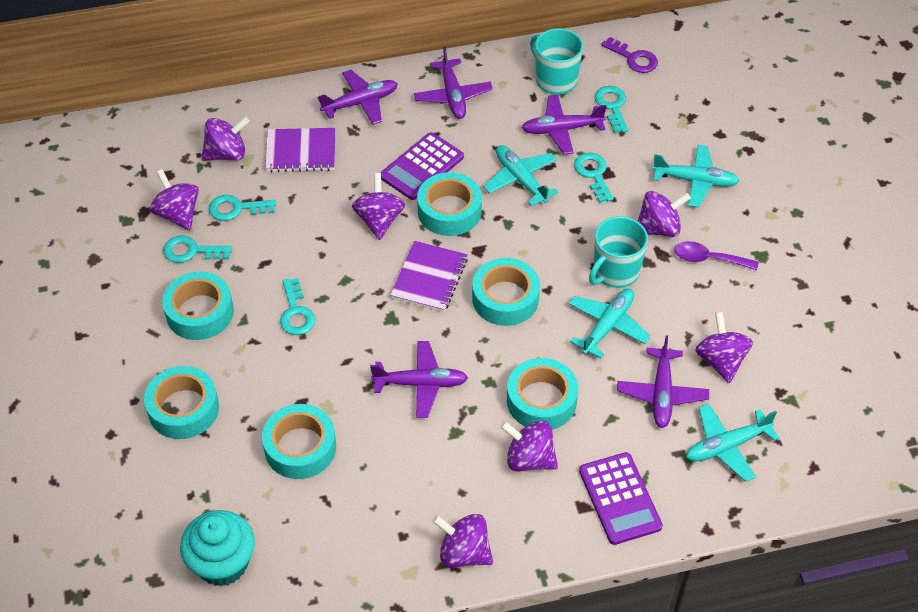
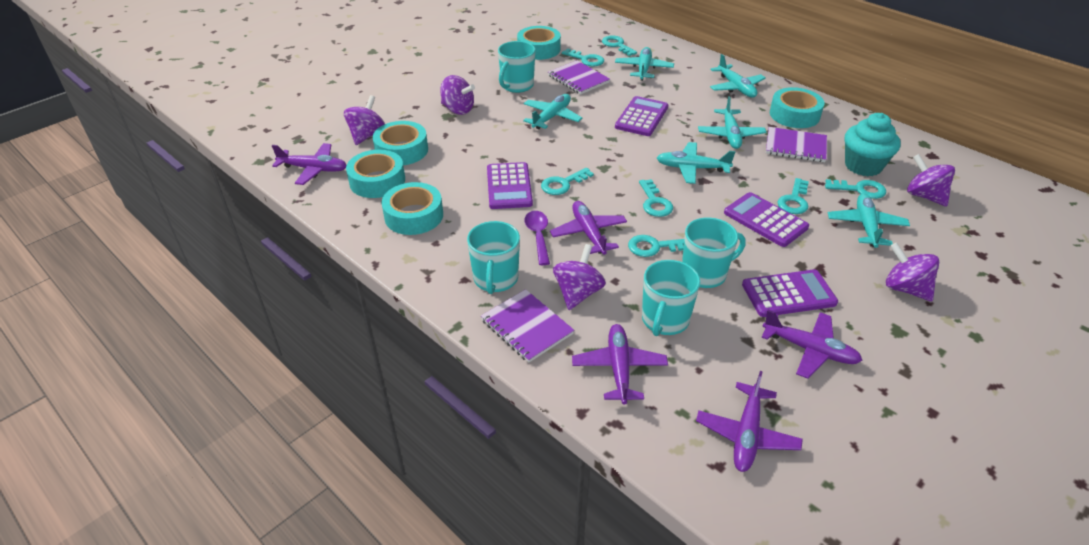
purple calculator: [380,132,464,200] [579,452,663,545] = 2 -> [487,162,533,209] [615,96,668,136] [724,192,809,247] [742,269,838,317] = 4
purple key: [601,37,658,73] = 1 -> none = 0
purple notebook: [265,128,335,172] [390,241,468,312] = 2 -> [481,289,574,363] [548,61,610,94] [766,127,827,162] = 3
purple spinning top: [150,169,199,230] [201,117,250,161] [352,173,405,240] [432,514,493,568] [500,420,558,472] [638,191,691,237] [695,312,753,383] = 7 -> [344,95,385,145] [440,75,475,115] [553,244,606,310] [886,242,939,301] [907,154,955,206] = 5
turquoise key: [163,236,232,263] [208,195,276,221] [280,278,315,335] [574,152,614,203] [595,86,628,133] = 5 -> [541,168,594,195] [562,48,604,67] [602,35,637,56] [628,235,684,257] [639,179,673,217] [777,178,809,214] [825,179,886,199] = 7
turquoise mug: [530,28,583,95] [589,216,648,288] = 2 -> [467,221,520,294] [498,41,535,93] [642,260,700,336] [682,217,746,288] = 4
turquoise plane: [483,145,559,206] [569,289,651,359] [652,145,739,208] [686,403,779,482] = 4 -> [523,94,582,129] [615,47,674,81] [657,142,735,184] [698,96,766,149] [710,54,766,98] [828,193,910,248] = 6
turquoise tape: [144,366,219,439] [162,271,234,340] [262,404,336,479] [417,172,482,236] [472,258,540,326] [507,358,578,430] = 6 -> [346,150,405,198] [373,121,428,165] [381,182,443,235] [517,26,561,60] [770,87,824,128] = 5

